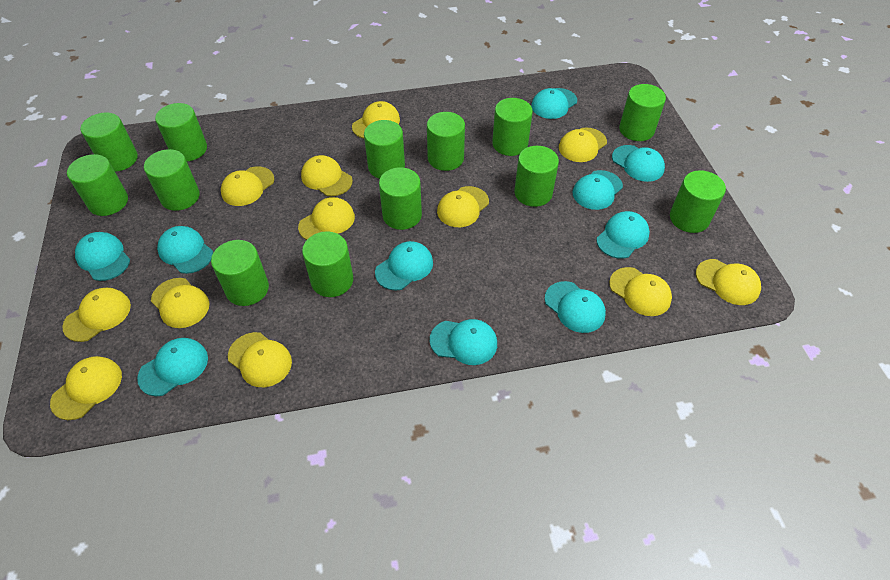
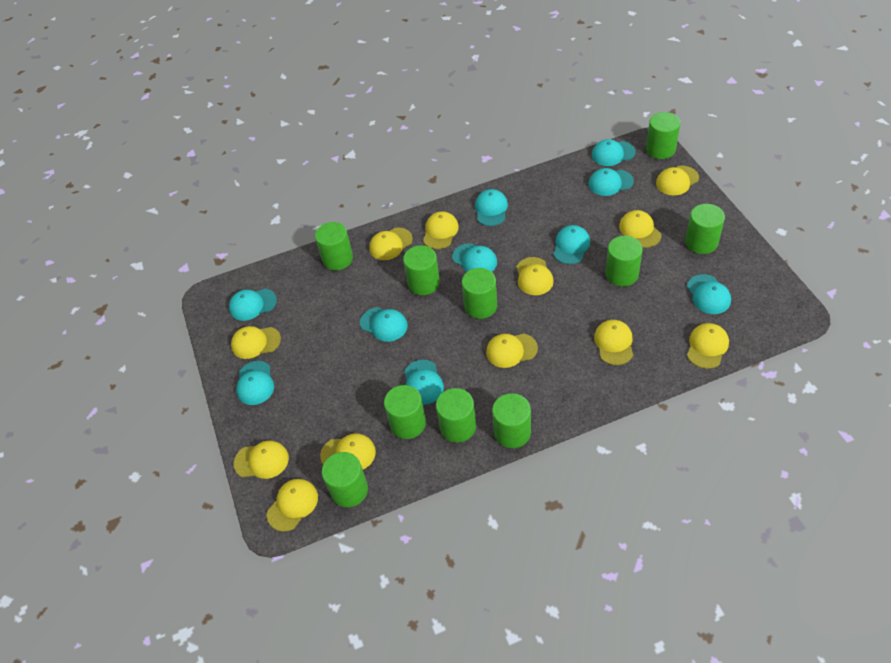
green cylinder: [67,154,128,216] [81,113,138,172] [144,149,200,211] [155,103,207,161] [211,240,269,306] [302,231,353,297] [364,120,405,179] [379,167,422,230] [427,112,465,171] [492,98,533,156] [514,146,559,207] [619,84,666,141] [670,170,726,233] = 13 -> [315,222,353,270] [322,452,368,507] [384,385,426,439] [403,245,440,295] [436,388,476,443] [462,268,497,319] [492,393,531,448] [605,236,643,287] [646,112,680,159] [685,204,725,254] = 10

